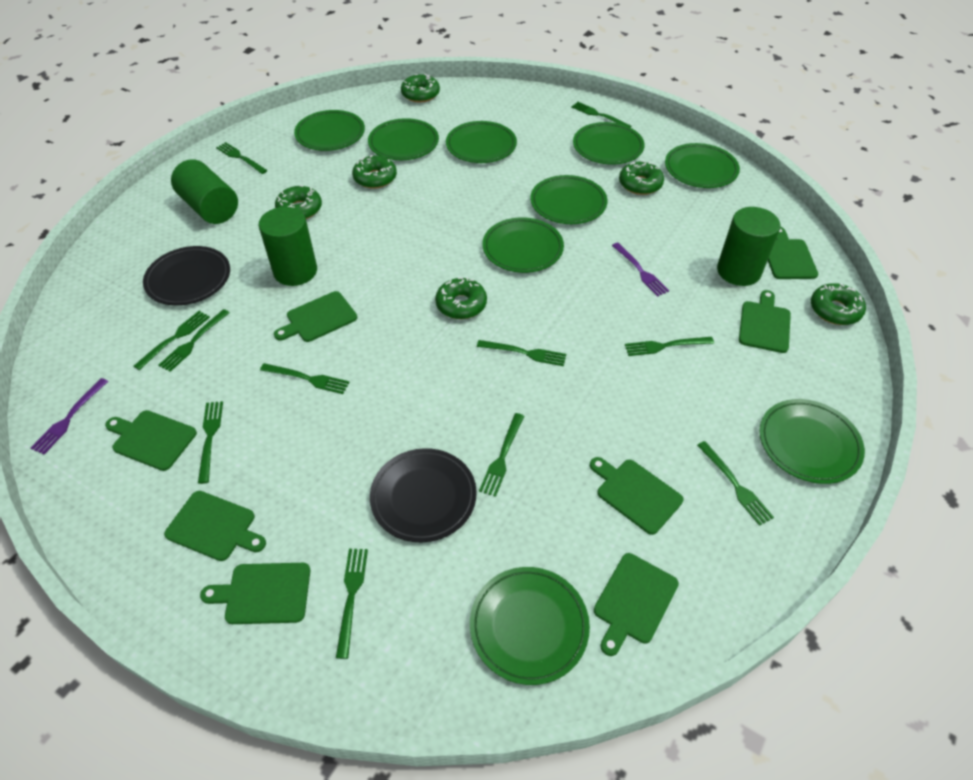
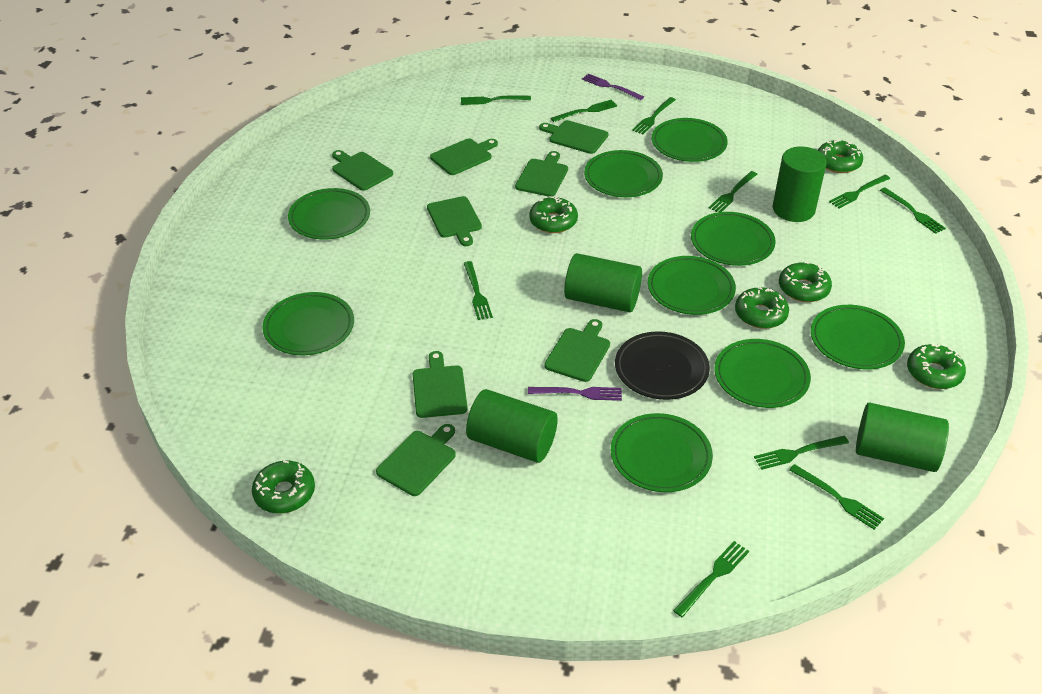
black plate: [143,246,230,305] [370,448,477,542] = 2 -> [615,331,710,400] = 1
green cylinder: [171,159,238,224] [259,207,317,286] [717,207,781,286] = 3 -> [466,389,558,463] [564,253,642,312] [773,146,827,222] [856,403,949,472] = 4
green fork: [134,311,210,370] [159,309,230,372] [198,401,223,484] [216,142,268,174] [260,363,349,394] [336,549,368,659] [477,340,566,366] [479,413,524,497] [571,102,631,127] [625,337,714,356] [697,441,774,526] = 11 -> [461,96,531,105] [463,261,493,320] [551,100,617,122] [632,97,676,134] [673,541,749,617] [709,171,757,212] [754,436,849,470] [789,464,884,530] [829,175,890,208] [880,188,946,234] = 10

